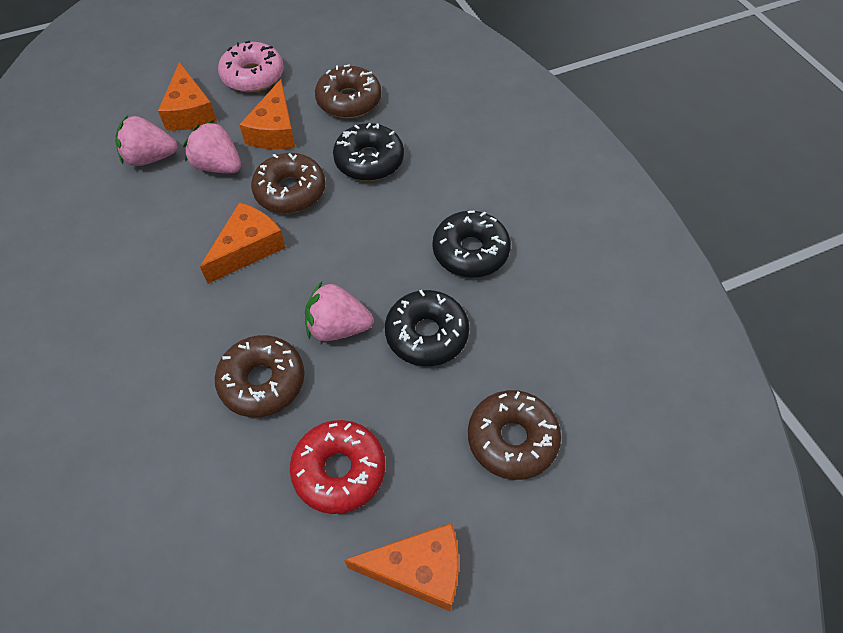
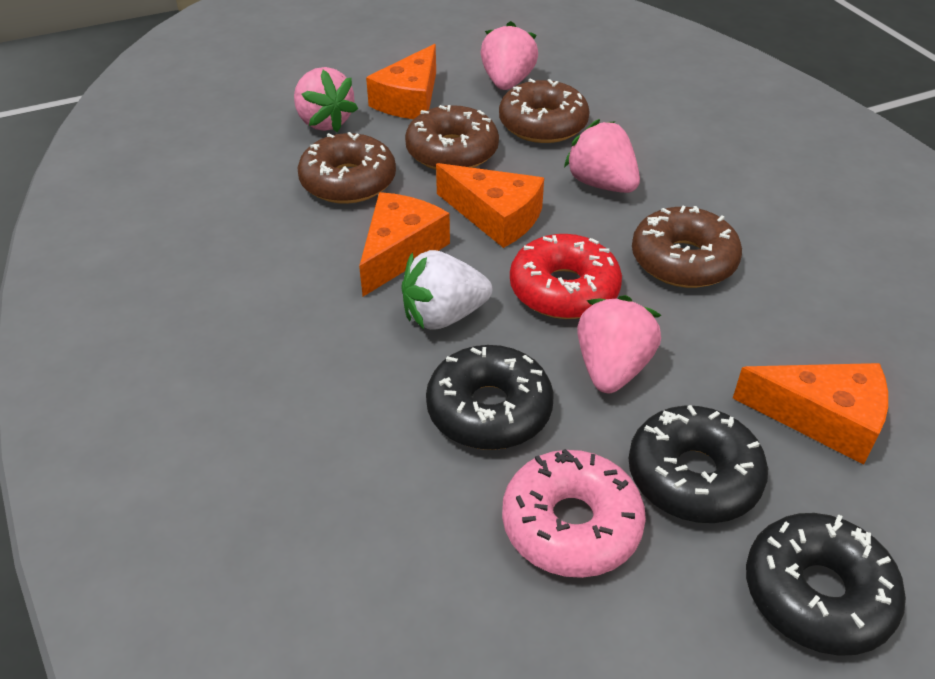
pink strawberry: [115,115,177,166] [183,120,241,173] [305,282,373,341] = 3 -> [294,67,358,133] [481,21,538,90] [564,119,640,193] [577,295,661,393] = 4
white strawberry: none = 0 -> [401,250,492,330] = 1

